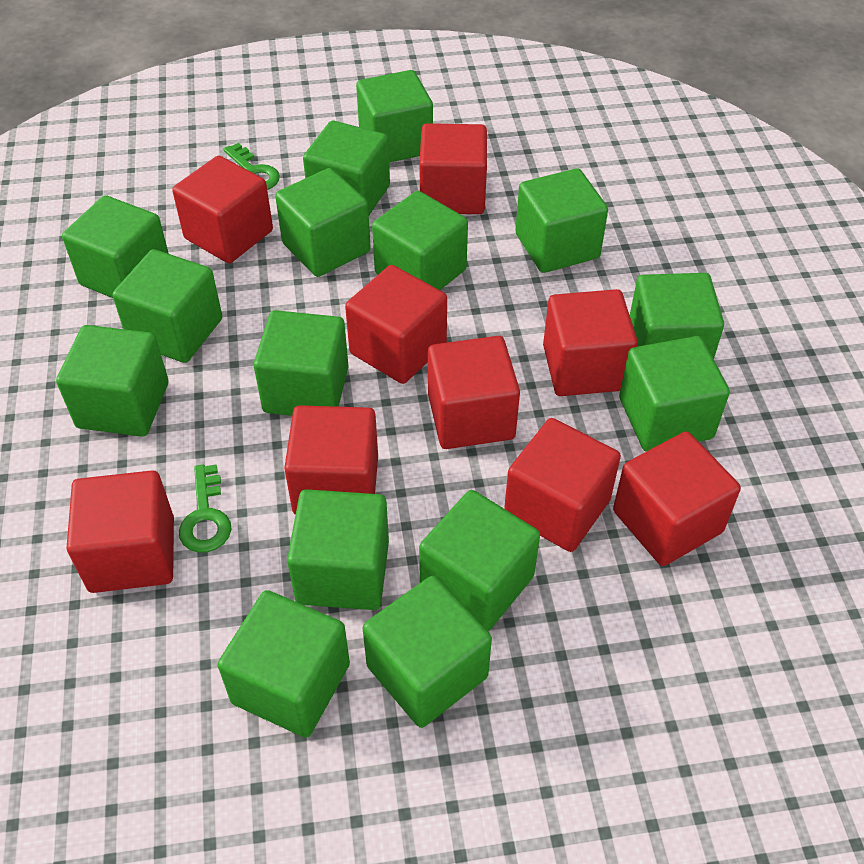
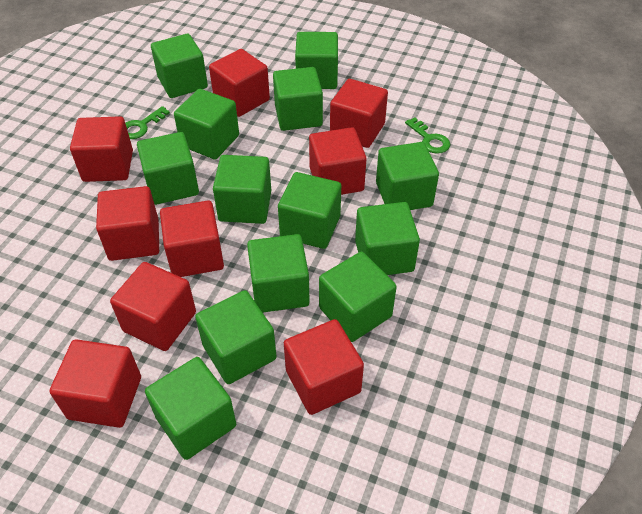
green cube: [56,325,168,437] [62,195,169,298] [112,249,222,363] [218,590,350,738] [254,310,349,416] [275,168,371,277] [287,489,389,610] [303,121,390,215] [356,70,433,163] [363,576,492,728] [372,191,468,290] [419,490,540,631] [515,168,608,273] [619,336,730,451] [630,273,724,359] = 15 -> [137,132,199,205] [145,357,236,460] [151,34,208,98] [174,89,239,160] [195,290,277,384] [213,155,271,224] [247,234,310,313] [273,67,323,131] [278,172,341,249] [295,32,338,89] [319,252,397,342] [355,202,420,275] [376,142,439,210] = 13

